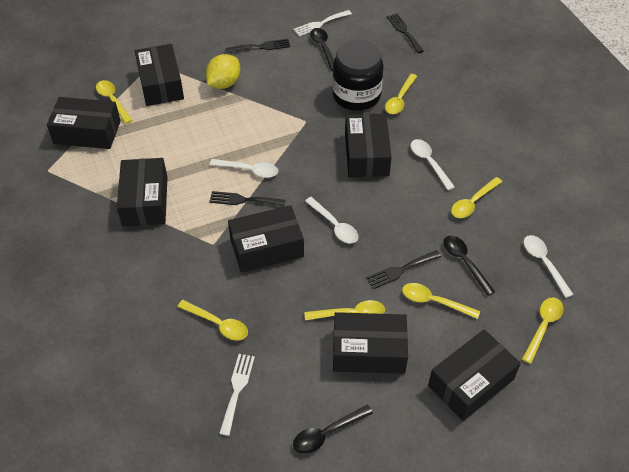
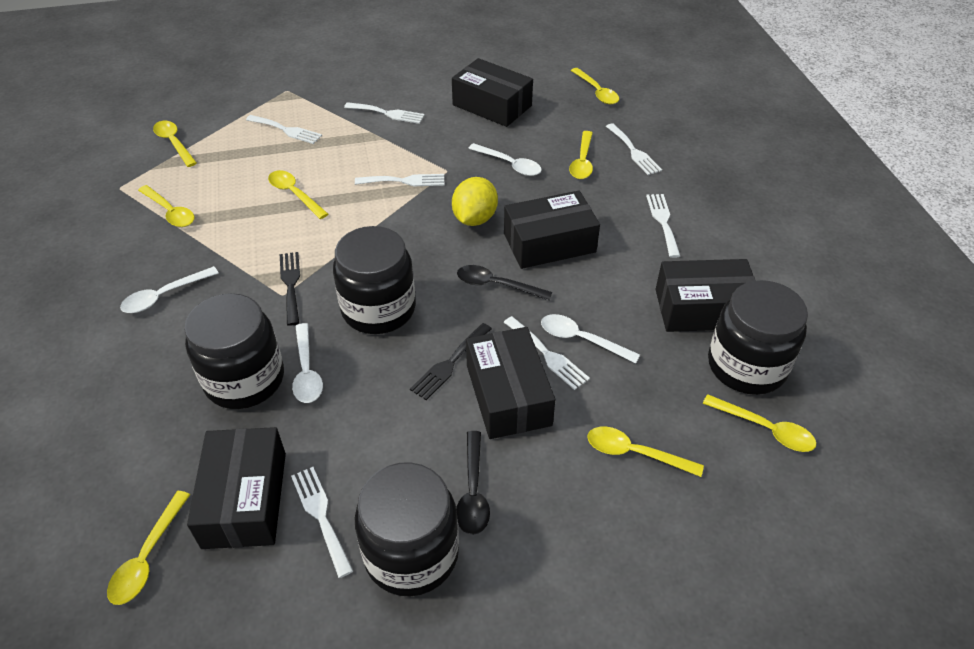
black box: [47,97,121,149] [117,158,167,226] [135,44,184,106] [228,205,304,272] [333,312,408,374] [345,114,392,177] [428,329,521,421] = 7 -> [187,427,286,549] [452,58,533,127] [466,327,555,439] [504,190,600,269] [655,259,756,332] = 5
black fork: [209,191,285,206] [225,39,290,53] [366,250,442,289] [387,13,424,53] = 4 -> [280,252,300,326] [410,323,492,400] = 2
black jar: [332,40,384,111] = 1 -> [184,293,284,409] [333,226,416,334] [355,462,459,597] [708,280,808,395] = 4
black spoon: [293,405,373,454] [310,28,334,71] [444,235,495,296] = 3 -> [456,431,490,535] [457,265,552,300] = 2
white fork: [219,354,255,436] [293,10,352,36] = 2 -> [246,115,322,144] [291,467,353,578] [344,102,424,124] [355,174,444,186] [503,316,590,390] [606,123,662,175] [646,194,680,258] = 7
yellow spoon: [96,80,133,124] [177,300,248,341] [304,300,385,321] [385,74,417,114] [402,283,480,319] [451,177,502,218] [522,297,563,364] = 7 -> [107,491,190,605] [138,185,195,227] [153,121,197,167] [268,170,328,219] [569,131,593,179] [571,68,619,104] [588,427,704,477] [703,394,816,452] = 8

